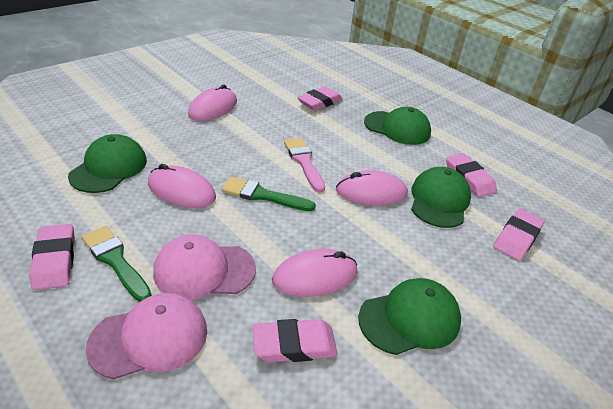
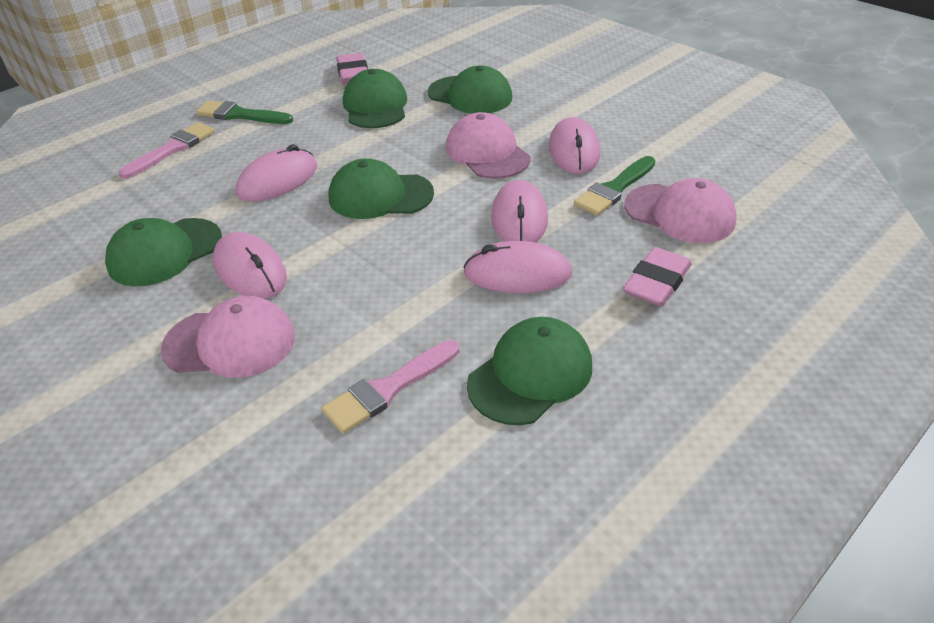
green cap: [68,134,147,193] [358,278,461,355] [364,107,431,145] [411,167,471,228] = 4 -> [105,218,222,287] [329,158,434,219] [343,69,407,128] [428,66,512,114] [467,317,592,425] = 5
pink brush: [284,138,325,193] = 1 -> [119,122,215,179] [321,340,459,433] = 2
pink cap: [86,293,207,380] [153,234,256,300] = 2 -> [161,296,295,378] [446,112,530,179] [625,178,737,243] = 3
pink eraser: [29,224,75,290] [253,319,338,362] [298,86,342,111] [446,153,497,197] [494,209,545,261] = 5 -> [337,53,368,85] [623,247,692,307] = 2
pink mouse: [148,164,216,208] [188,84,237,121] [272,249,357,297] [336,170,408,206] = 4 -> [213,232,287,299] [236,144,317,202] [463,241,572,293] [491,180,548,242] [549,117,600,174] = 5

